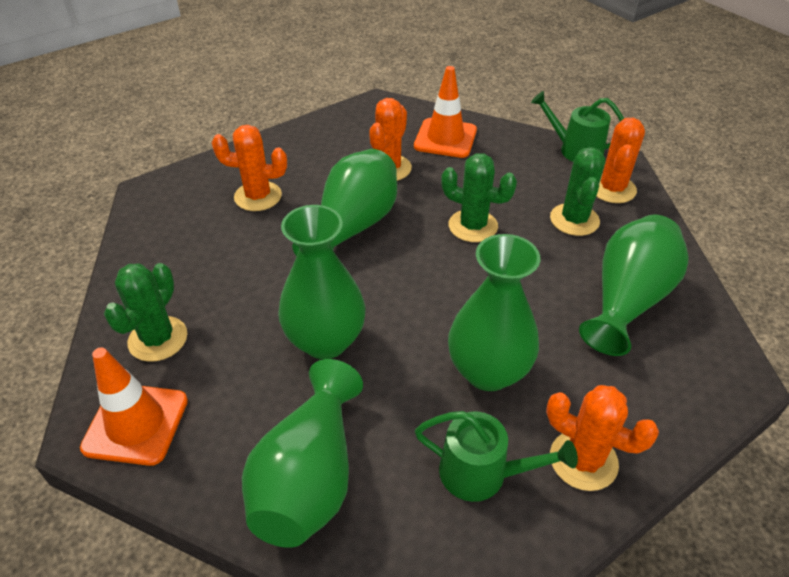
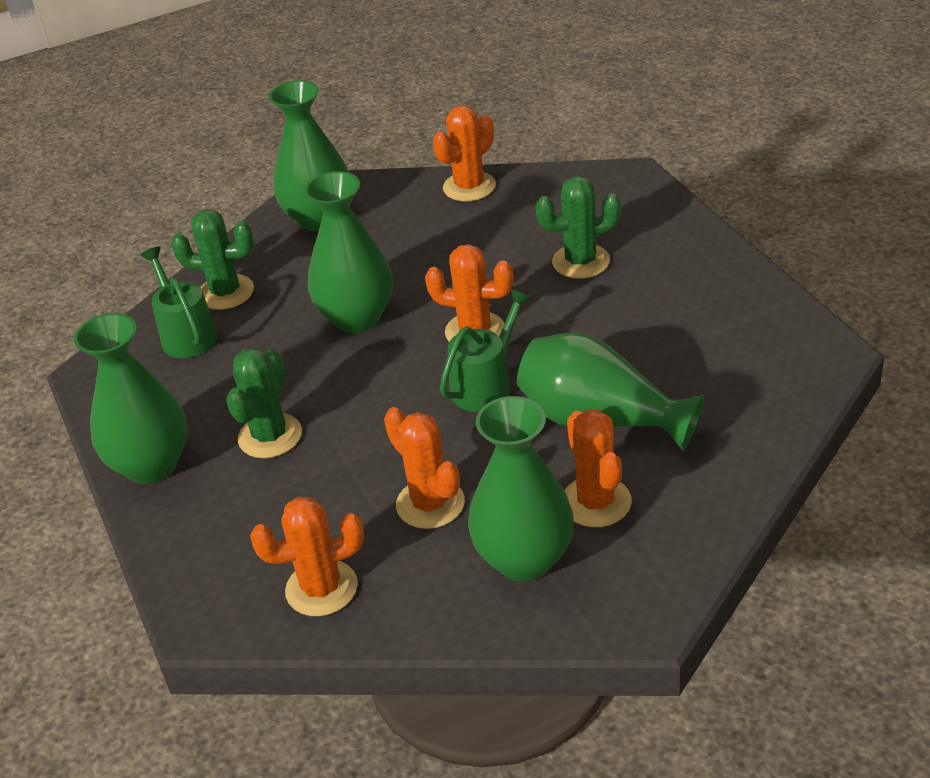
orange cactus: [212,125,287,211] [369,98,412,181] [546,385,659,491] [596,118,645,203] = 4 -> [250,497,364,616] [384,407,465,529] [425,244,513,342] [433,105,496,201] [564,409,632,527] = 5
orange traffic cone: [80,347,188,466] [414,66,477,158] = 2 -> none = 0

